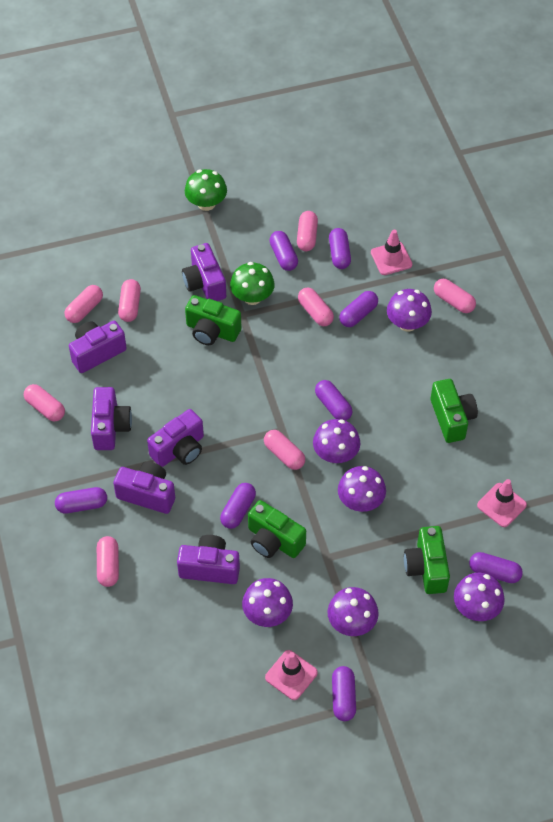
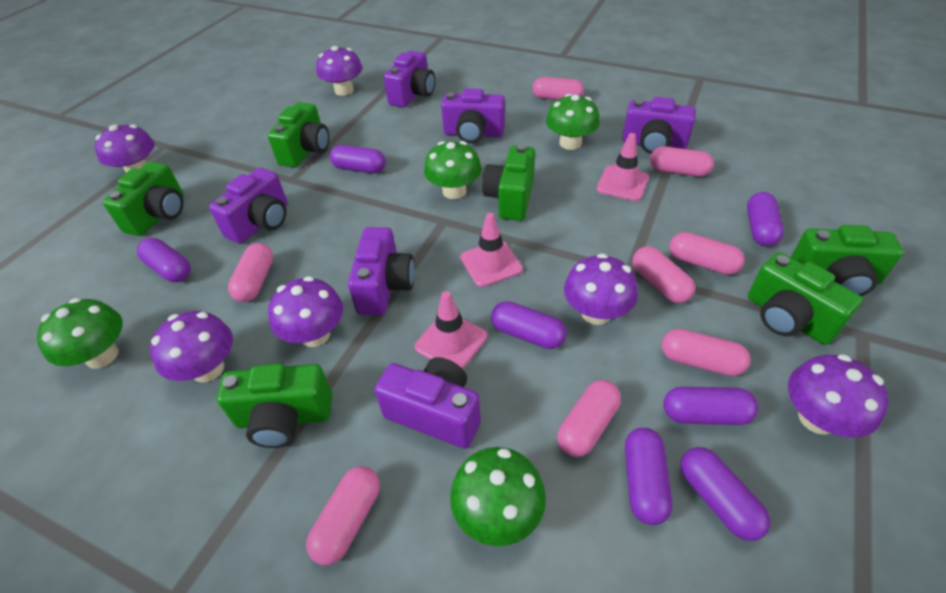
green camera: [185,295,242,345] [248,500,306,558] [404,526,450,594] [431,379,478,443] = 4 -> [103,162,184,236] [217,364,333,448] [268,102,329,167] [482,144,535,221] [748,252,863,345] [791,225,903,296] = 6
green mushroom: [185,169,227,211] [230,262,275,305] = 2 -> [37,298,123,369] [424,141,481,199] [450,447,546,546] [546,94,600,150] = 4
purple capsule: [55,487,107,514] [220,483,256,529] [269,231,298,271] [315,380,353,421] [329,228,351,269] [332,666,356,721] [339,291,378,327] [469,552,523,583] = 8 -> [137,238,191,282] [330,145,386,173] [491,301,567,349] [625,428,672,525] [664,387,758,425] [680,447,770,541] [747,192,784,246] = 7

